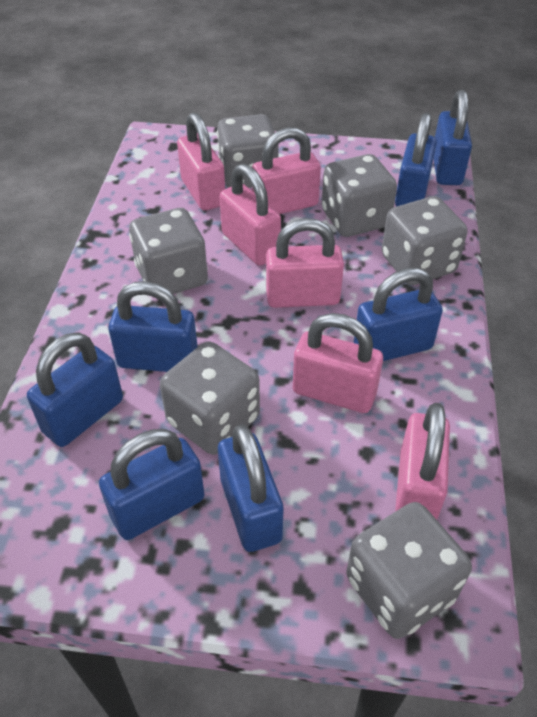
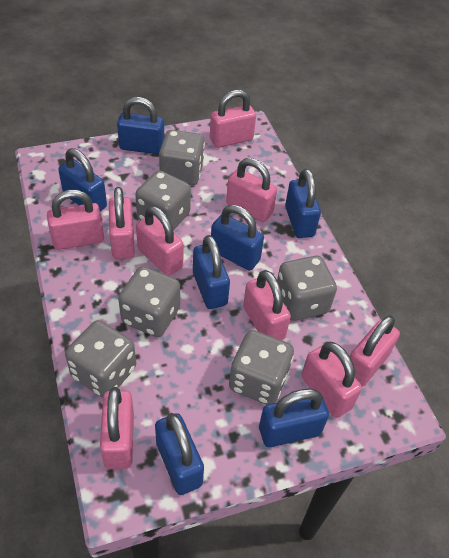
pink padlock: [177,112,225,211] [220,164,281,266] [252,127,321,214] [266,218,344,308] [293,313,383,413] [395,403,450,520] = 6 -> [47,190,104,250] [100,387,134,469] [109,187,135,259] [136,206,184,276] [210,90,256,148] [226,158,277,222] [243,270,291,340] [301,342,362,418] [350,316,400,387] = 9

